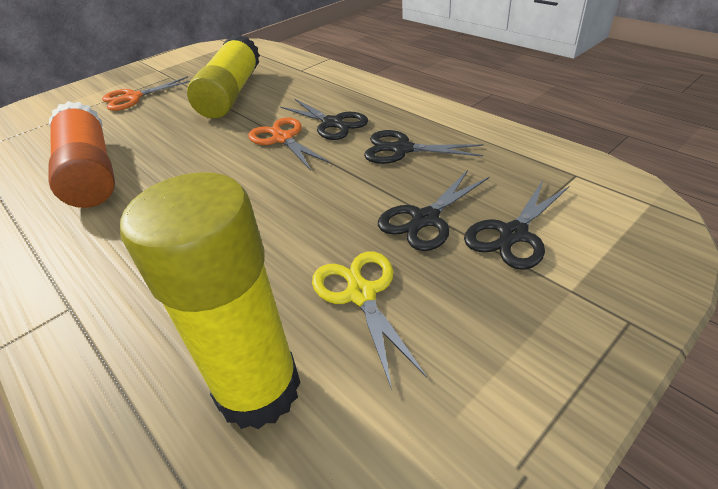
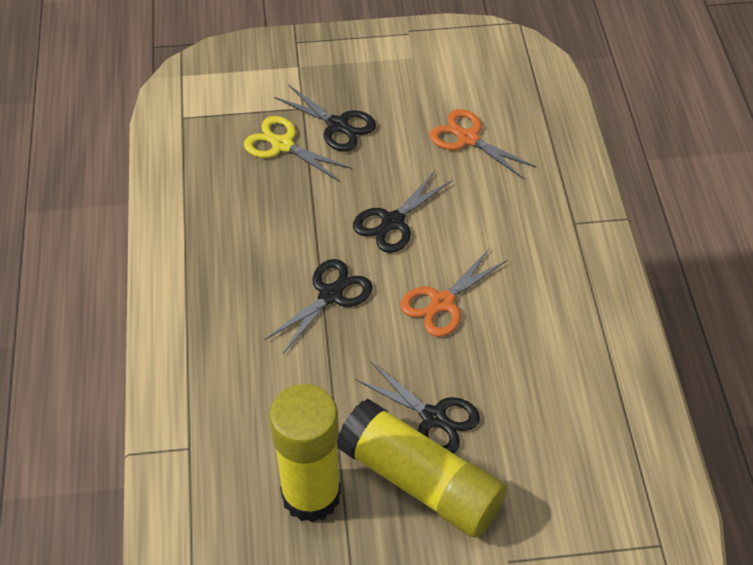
orange glue stick: [48,101,115,208] = 1 -> none = 0

